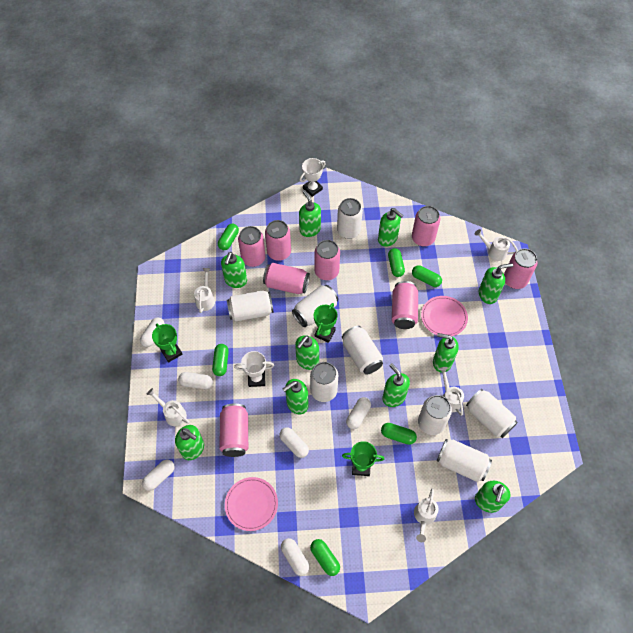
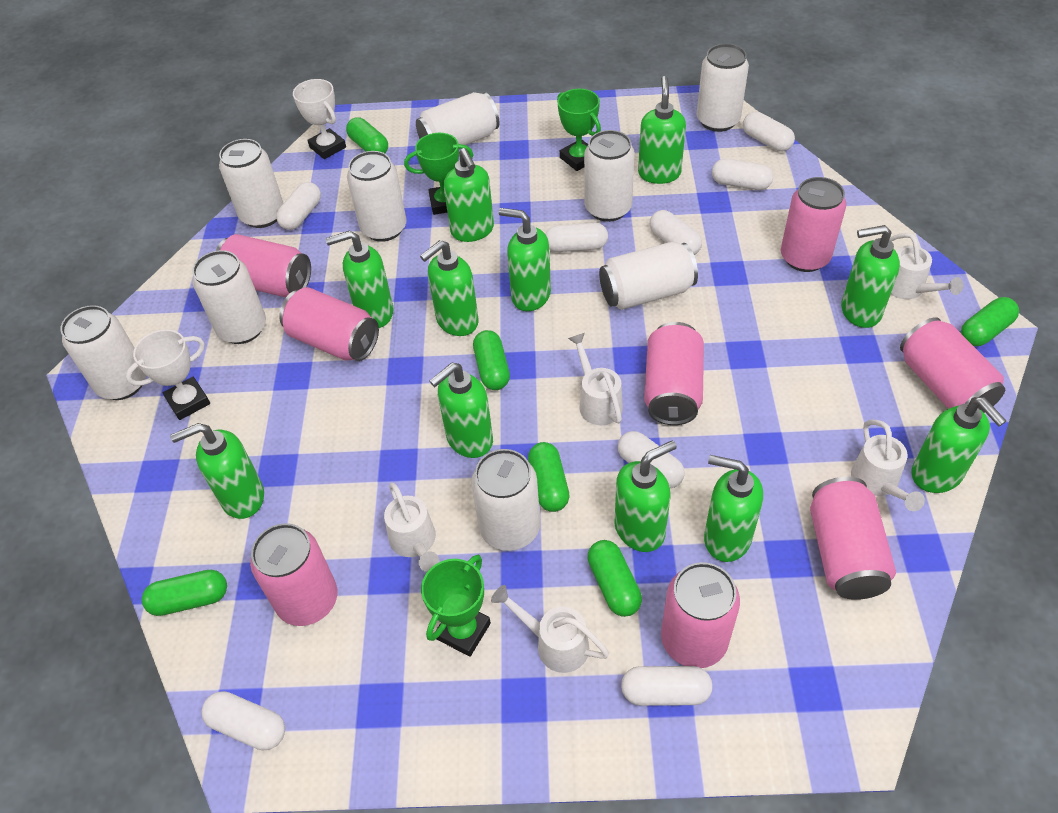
green soap dispenser: [175,425,204,460] [221,252,247,288] [282,379,308,415] [295,335,319,370] [299,190,321,237] [378,208,403,247] [382,363,410,407] [433,333,459,373] [475,481,511,513] [478,263,513,304] = 10 -> [170,423,264,519] [326,231,394,328] [420,240,479,336] [430,363,493,458] [444,148,494,242] [499,208,551,311] [614,440,677,552] [638,76,686,184] [704,455,763,562] [841,225,900,328] [911,397,1006,493] = 11
pink plate: [225,477,278,531] [421,296,468,336] = 2 -> none = 0
white can: [227,291,274,322] [292,285,338,327] [310,362,338,402] [337,198,363,239] [342,326,383,375] [418,395,452,435] [437,439,492,482] [466,389,518,438] = 8 -> [60,305,146,400] [192,250,266,344] [219,139,283,228] [347,151,407,242] [416,92,500,145] [471,449,540,551] [584,130,635,222] [599,242,698,310] [697,44,749,132] = 9
white capsule: [140,317,165,347] [142,460,175,491] [178,372,213,389] [279,428,309,458] [281,538,309,576] [346,397,371,429] = 6 -> [201,691,285,751] [276,182,321,230] [546,223,608,252] [618,431,685,488] [621,666,712,706] [650,210,702,255] [712,159,773,190] [743,112,795,151] = 8

